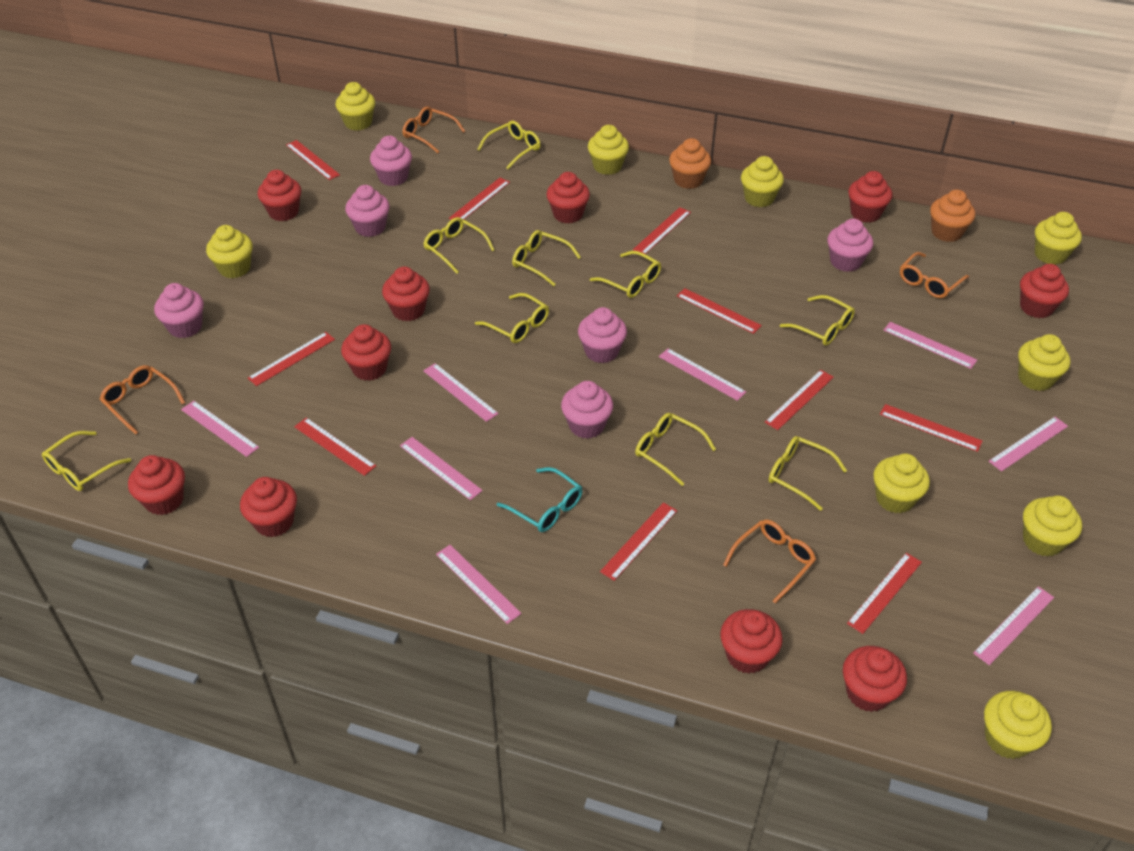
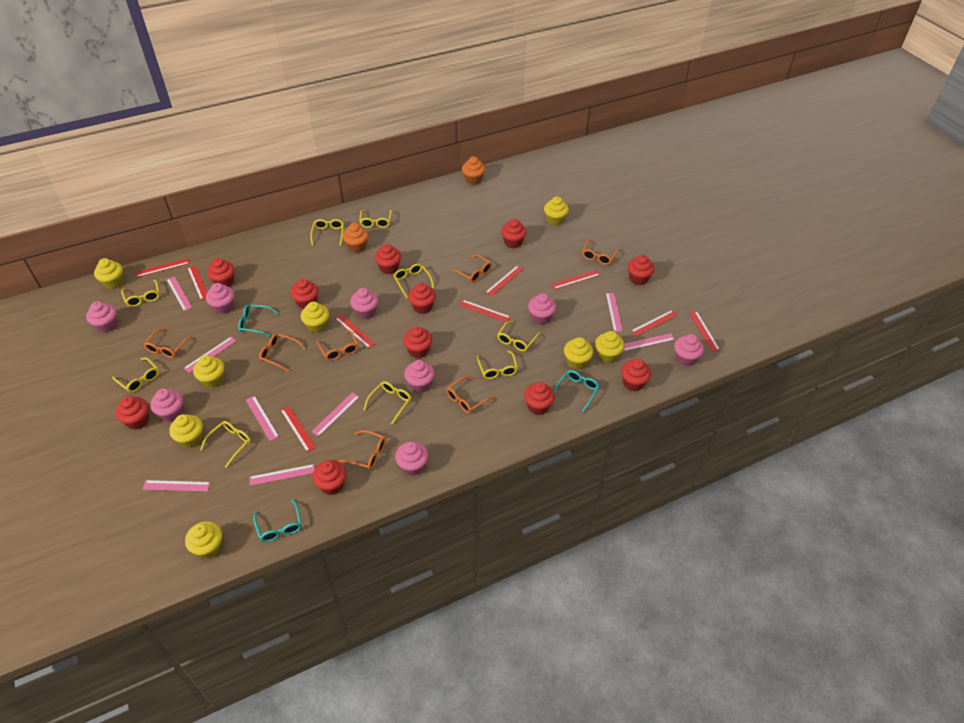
orange glasses: [100,365,185,435] [402,106,465,153] [723,520,816,604] [900,252,969,298] = 4 -> [144,329,193,358] [259,334,305,372] [317,330,358,361] [338,430,386,470] [446,377,494,413] [451,255,492,282] [582,240,619,265] = 7
pink cupcake: [154,283,204,338] [345,185,390,237] [370,136,412,186] [561,381,613,439] [578,307,627,363] [827,218,873,272] = 6 -> [86,301,117,333] [150,389,183,422] [206,283,234,314] [350,288,378,319] [395,441,428,476] [404,360,435,393] [528,293,556,325] [674,334,704,366] = 8
red cupcake: [128,455,185,515] [240,477,297,537] [258,170,301,221] [341,324,391,381] [382,267,430,321] [546,172,590,223] [720,609,783,674] [843,646,907,712] [848,171,892,223] [1020,264,1069,318] = 10 -> [115,396,149,430] [207,258,235,287] [291,278,318,309] [312,460,346,495] [375,244,401,274] [403,326,432,358] [408,283,436,314] [501,219,527,248] [524,382,555,415] [621,359,651,391] [628,255,654,285] = 11
red ruler: [248,332,335,386] [286,140,340,180] [294,418,376,476] [449,178,510,220] [600,502,677,581] [633,207,691,254] [677,288,762,334] [765,370,834,430] [847,553,922,634] [880,404,983,452] = 10 -> [135,258,189,277] [187,265,207,300] [281,406,316,452] [335,314,376,348] [459,300,511,322] [485,265,523,296] [551,270,600,289] [631,310,678,337] [689,311,720,352] = 9
turquoise glasses: [497,467,583,532] = 1 -> [238,305,279,336] [253,499,301,542] [554,370,600,412] = 3
yellow cupcake: [206,225,253,278] [336,82,375,131] [588,125,629,175] [741,156,784,207] [873,453,930,513] [984,691,1052,759] [1018,334,1070,391] [1023,496,1082,557] [1035,212,1082,265] = 9 -> [94,258,123,289] [169,414,203,448] [185,521,222,559] [193,355,224,388] [301,302,329,333] [544,196,569,226] [564,337,593,369] [595,331,624,363] = 8

